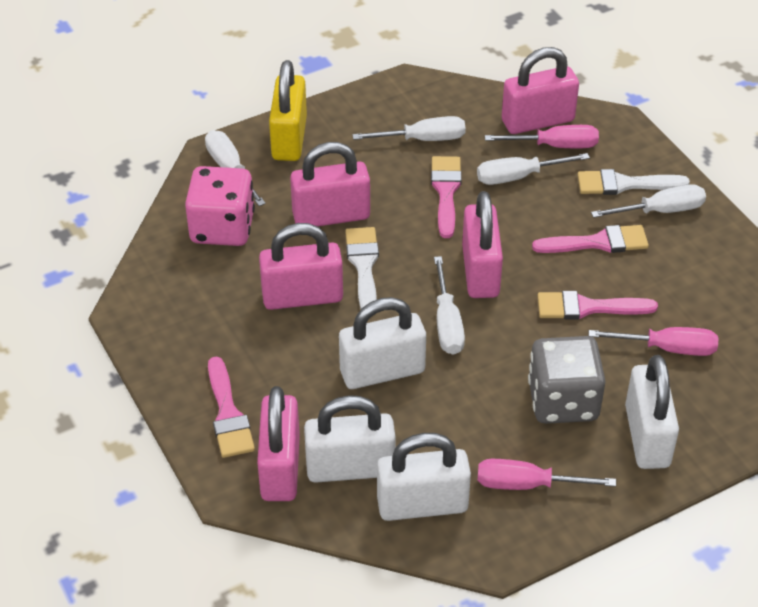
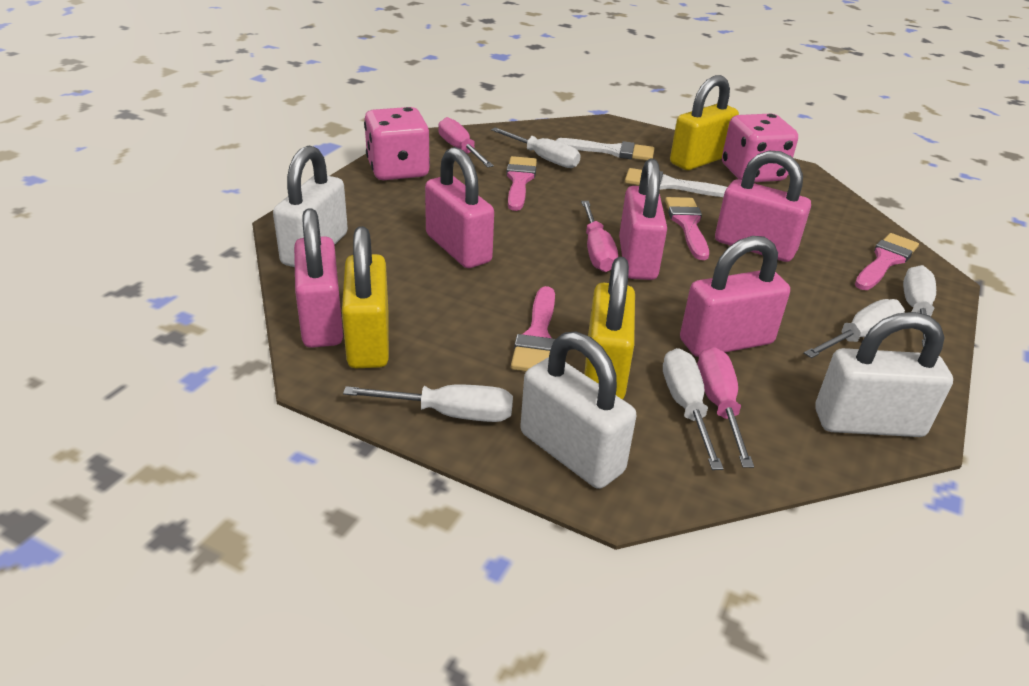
grey dice: [528,336,606,424] = 1 -> none = 0
pink dice: [185,166,255,246] = 1 -> [364,107,430,180] [722,114,798,182] = 2
white padlock: [304,395,396,483] [339,297,426,389] [377,433,471,521] [625,355,679,469] = 4 -> [273,145,348,267] [520,331,636,489] [815,312,953,437] = 3
yellow padlock: [269,60,307,161] = 1 -> [342,226,389,368] [584,257,635,400] [670,75,739,170] = 3

